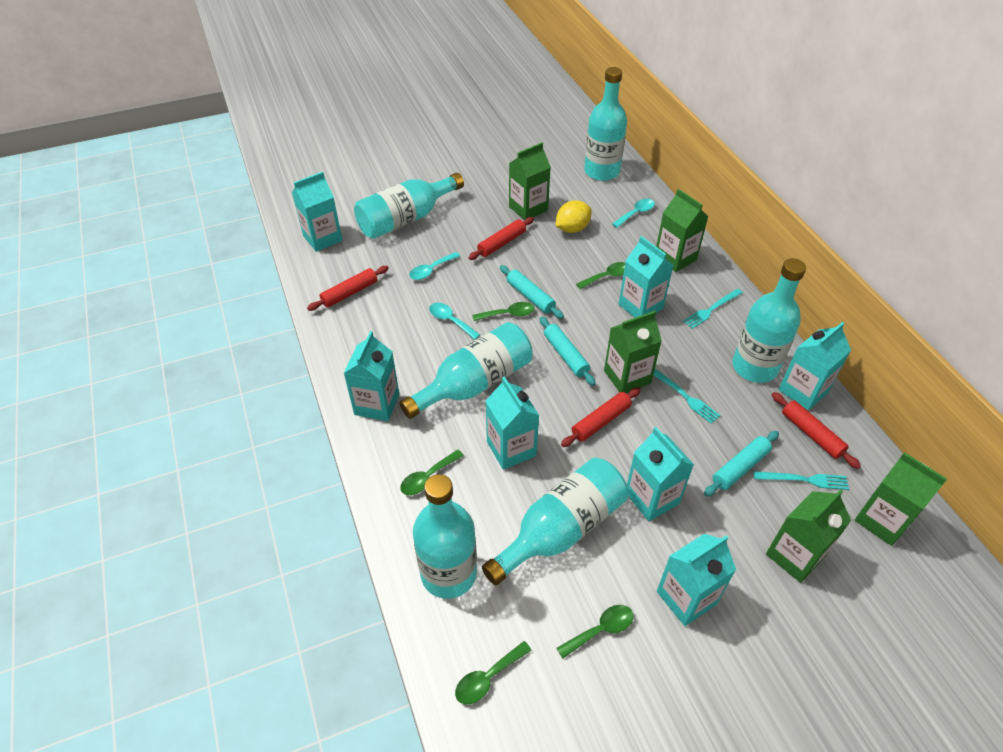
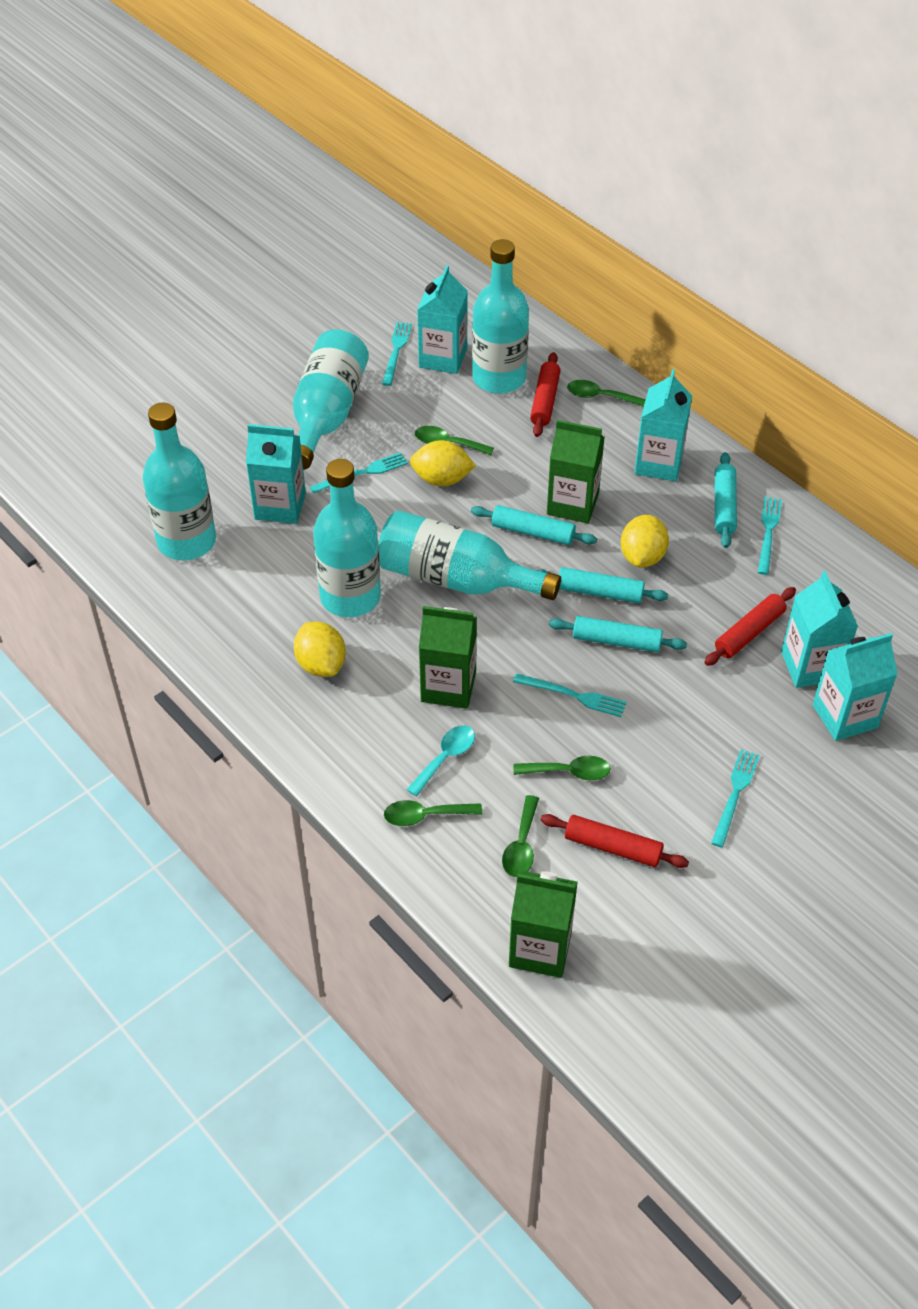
green carton: [509,142,551,220] [604,311,662,393] [656,189,709,272] [766,489,851,583] [855,452,947,546] = 5 -> [419,606,477,709] [509,871,578,978] [547,420,605,523] = 3
red rolling pin: [307,266,389,311] [468,217,534,260] [561,387,641,447] [772,392,861,469] = 4 -> [530,352,561,437] [541,814,689,868] [704,587,796,666] = 3
turquoise bottle: [354,173,464,239] [400,322,533,419] [413,474,477,599] [482,458,628,585] [584,67,627,181] [732,258,806,383] = 6 -> [143,403,216,560] [293,329,369,470] [313,459,381,617] [378,510,561,600] [472,239,529,394] = 5
turquoise carton: [292,172,343,252] [343,331,399,421] [486,376,540,470] [619,236,673,318] [627,427,694,521] [657,534,736,626] [779,322,851,410] = 7 -> [246,424,306,524] [417,265,468,374] [635,369,692,481] [781,571,858,688] [813,633,898,741] = 5
turquoise fork: [653,369,721,424] [683,289,743,329] [753,471,849,490] = 3 -> [310,452,408,494] [382,322,412,386] [513,673,626,717] [711,749,760,847] [758,497,782,575] = 5
turquoise rolling pin: [500,265,564,319] [540,317,596,386] [704,431,779,497] = 3 -> [471,505,597,545] [537,567,668,603] [549,616,687,652] [715,452,737,548] = 4
turquoise spoon: [409,252,460,280] [429,303,480,340] [612,199,655,228] = 3 -> [406,725,475,797] = 1
yellow lemon: [555,200,592,233] = 1 -> [294,622,346,677] [410,440,476,486] [621,515,669,568] = 3

